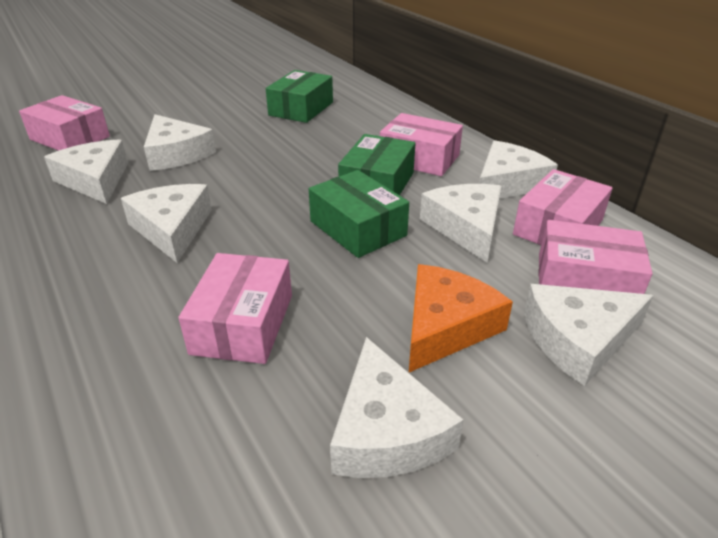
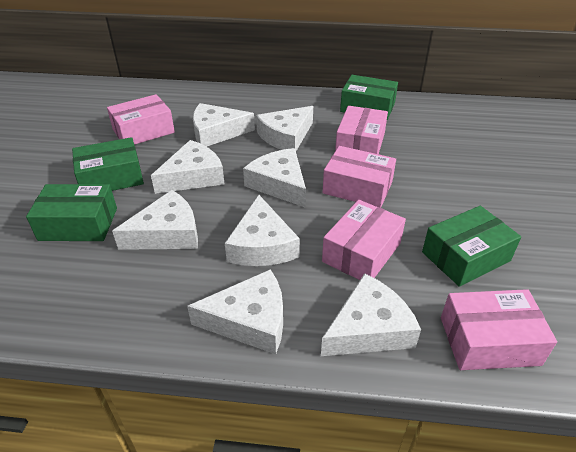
green box: [266,70,333,123] [309,170,409,258] [338,134,415,195] = 3 -> [26,184,117,241] [72,137,144,191] [340,75,398,120] [422,206,521,287] = 4
orange cheese: [409,264,513,372] = 1 -> none = 0
white cheese: [44,139,128,204] [121,184,212,263] [144,114,216,171] [330,337,464,478] [420,184,501,263] [479,140,558,199] [524,284,653,386] = 7 -> [112,190,198,250] [151,140,224,194] [187,269,283,354] [193,103,255,147] [225,195,300,266] [243,148,306,207] [256,106,313,151] [321,273,421,356] = 8

